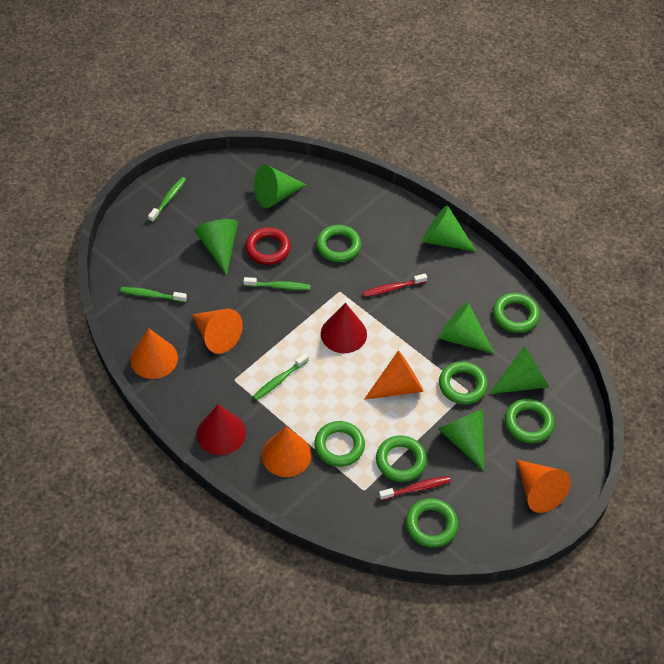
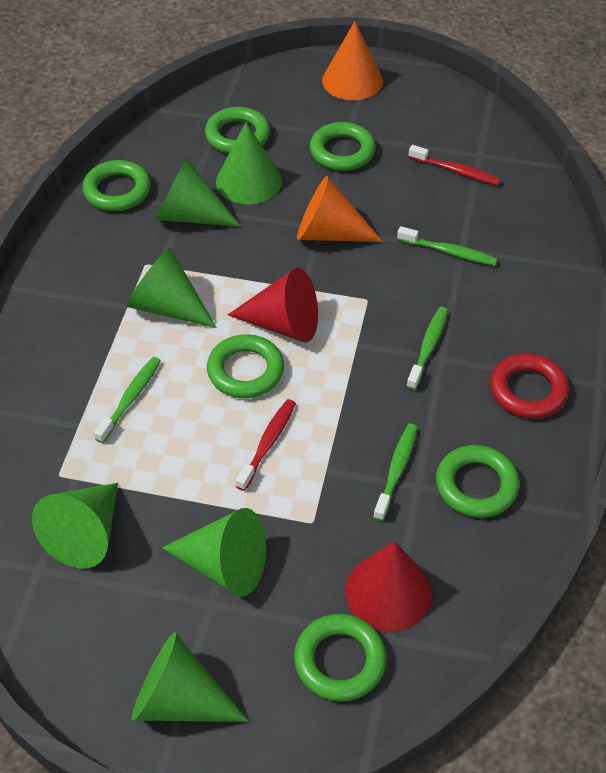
green ring: [314,421,365,467] [316,225,361,262] [376,435,427,482] [406,498,458,548] [439,361,488,404] [493,293,540,333] [505,399,554,443] = 7 -> [82,160,151,211] [205,107,270,154] [207,334,284,398] [294,614,387,702] [310,122,376,171] [436,445,520,518] = 6
orange cone: [130,328,178,379] [192,309,243,354] [262,427,311,477] [364,350,424,400] [517,460,571,513] = 5 -> [297,176,383,242] [322,21,383,100] = 2

